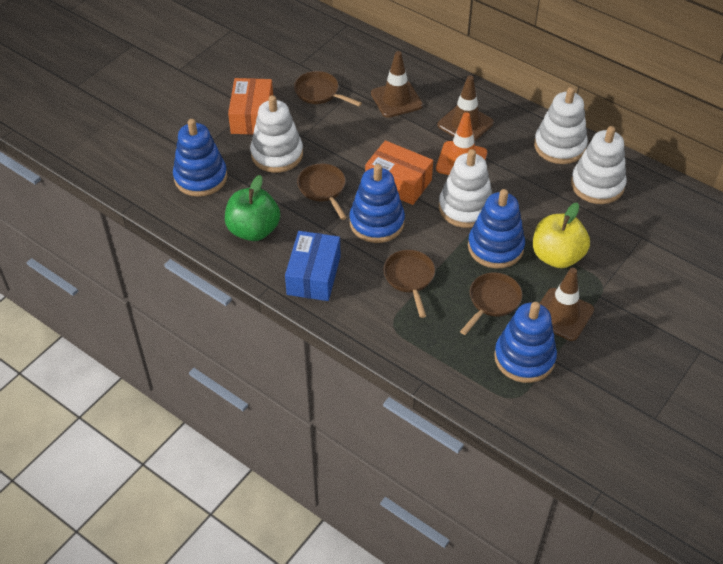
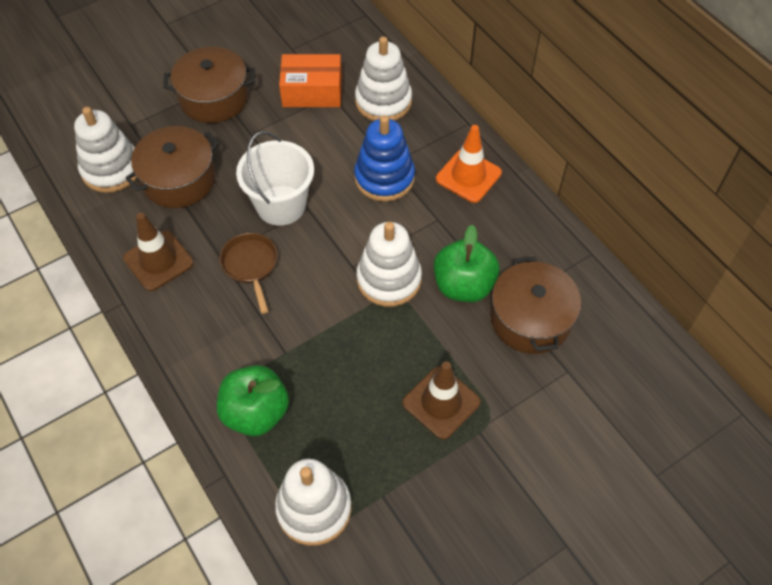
blue box: [285,231,341,301] = 1 -> none = 0
blue stacking toy: [173,119,227,197] [349,164,405,243] [468,189,525,269] [494,302,557,383] = 4 -> [354,115,415,202] = 1
brown pan: [294,71,362,106] [297,164,347,220] [383,250,435,318] [460,273,522,335] = 4 -> [219,233,278,314] = 1
brown pot: none = 0 -> [125,126,219,208] [163,47,255,123] [490,257,581,354] = 3
brown traffic cone: [371,51,423,118] [437,75,494,142] [539,268,594,341] = 3 -> [123,213,194,291] [402,361,481,440] = 2
green apple: [225,175,280,241] = 1 -> [217,365,289,436] [434,225,500,302] = 2
orange box: [228,78,273,135] [365,140,433,205] = 2 -> [279,54,342,107] = 1
white bucket: none = 0 -> [236,131,314,226] = 1
yellow apple: [533,203,590,268] = 1 -> none = 0

